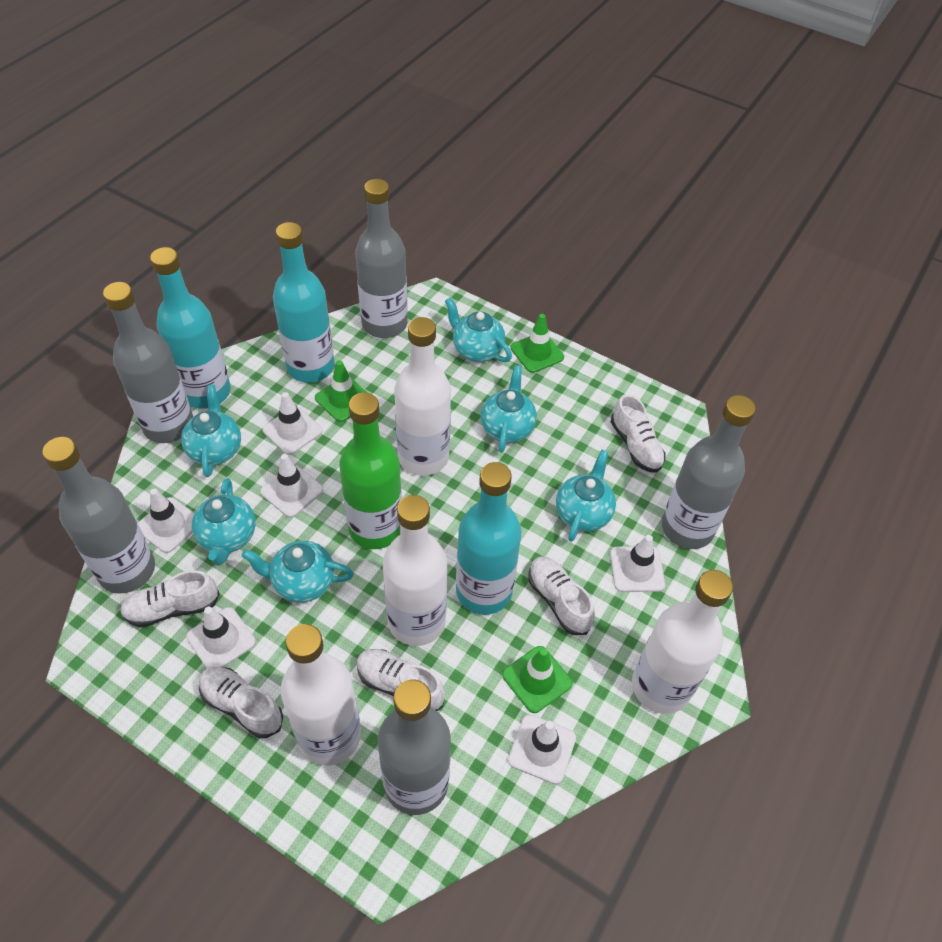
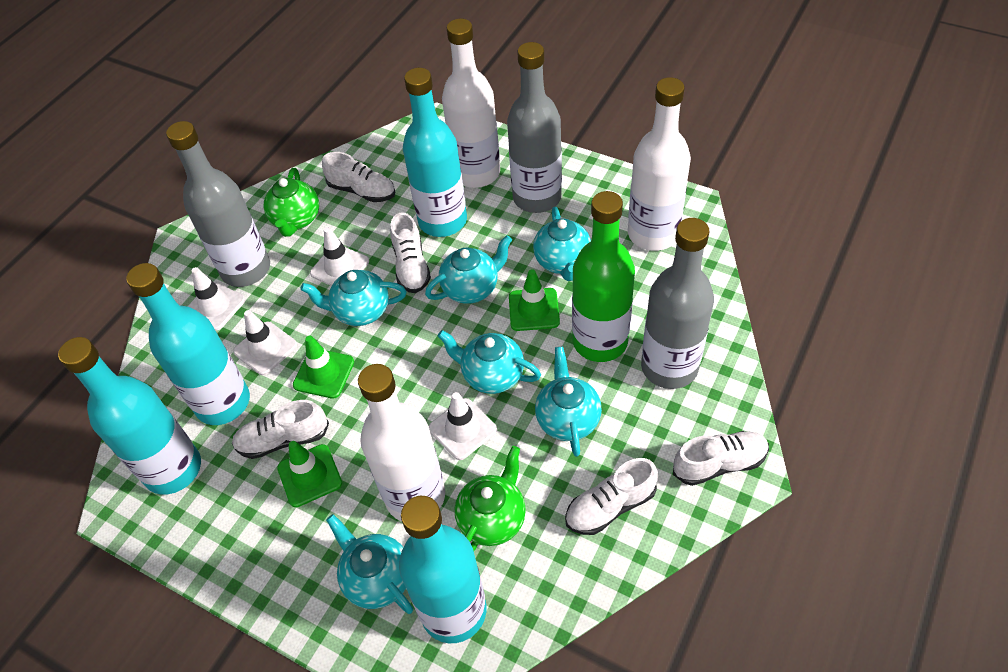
green teapot: none = 0 -> [264,168,319,237] [455,446,526,551] = 2
grey bottle: [42,437,155,593] [103,282,193,443] [355,179,408,338] [378,679,451,815] [662,395,756,549] = 5 -> [166,121,270,287] [507,42,562,213] [641,218,714,389] = 3
turquoise bottle: [150,247,231,409] [273,222,335,383] [456,462,522,615] = 3 -> [58,337,201,495] [126,263,250,425] [399,496,486,643] [403,68,467,237] = 4
white bottle: [281,624,361,766] [383,495,447,646] [394,317,451,476] [632,570,733,714] = 4 -> [358,364,445,521] [442,19,500,188] [628,77,691,251] = 3
white traffic cone: [138,489,194,553] [186,607,256,668] [260,454,323,518] [263,392,322,455] [508,714,576,784] [610,535,665,592] = 6 -> [187,267,246,331] [233,310,297,375] [310,227,369,286] [429,392,497,460] = 4

